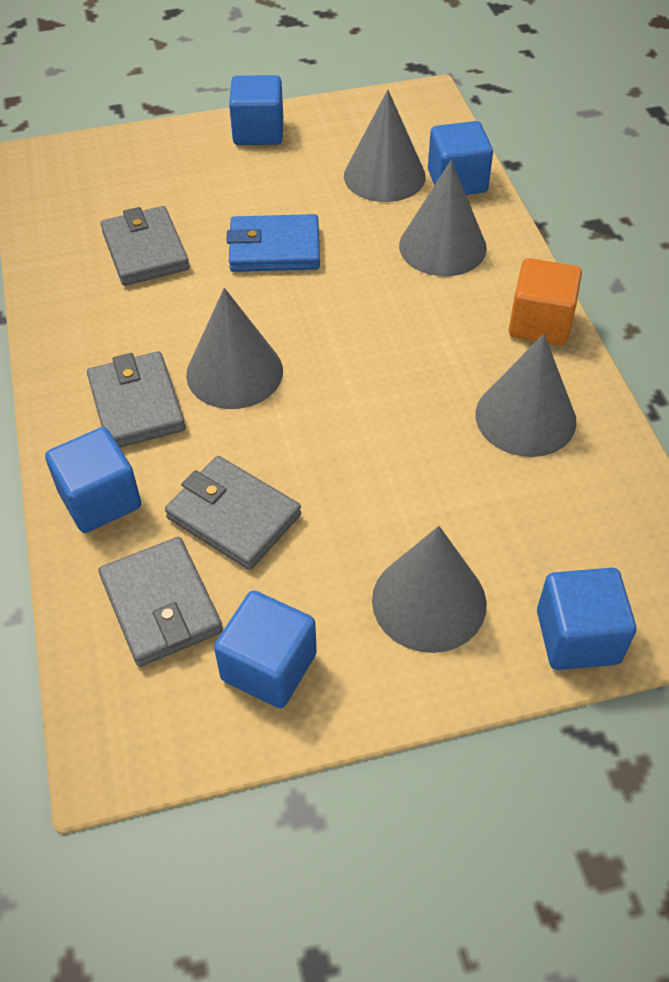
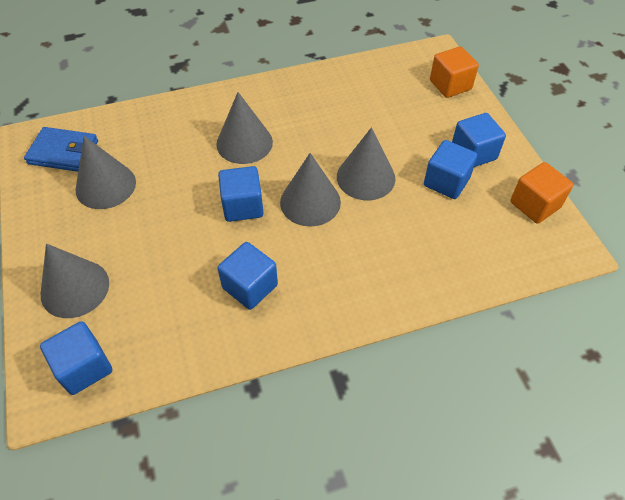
grey wallet: [87,351,186,448] [98,537,223,667] [101,206,190,286] [165,456,301,570] = 4 -> none = 0
orange cube: [509,258,582,346] = 1 -> [430,46,479,98] [510,162,574,224] = 2

